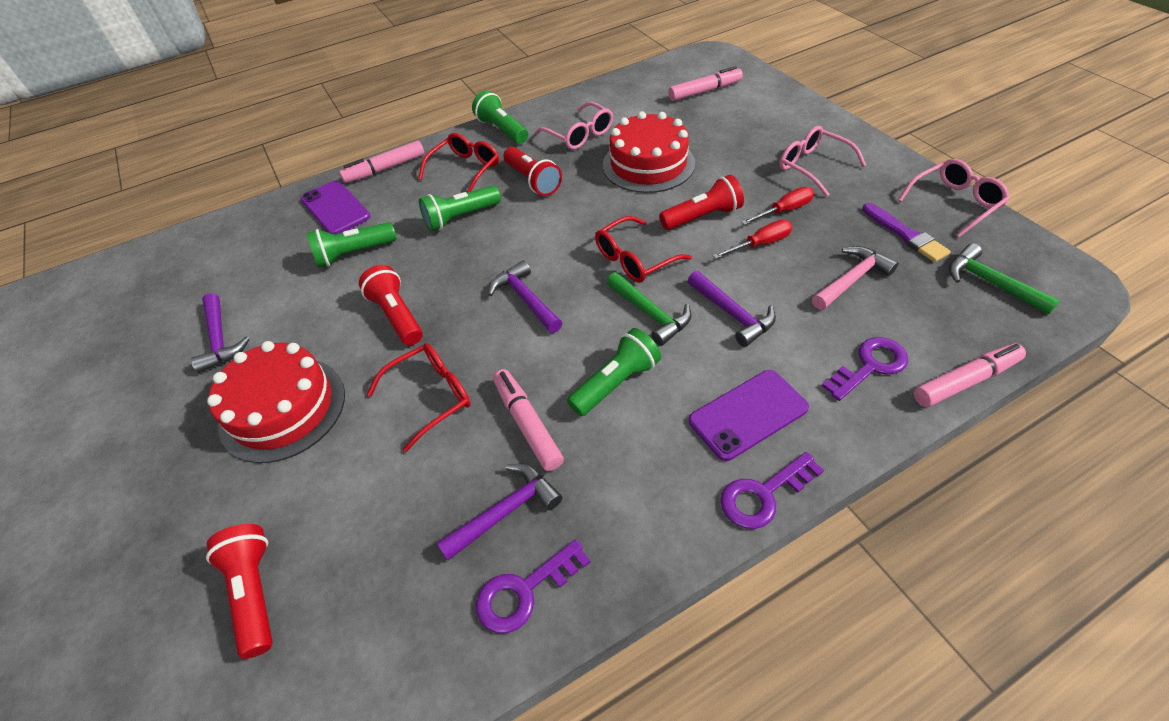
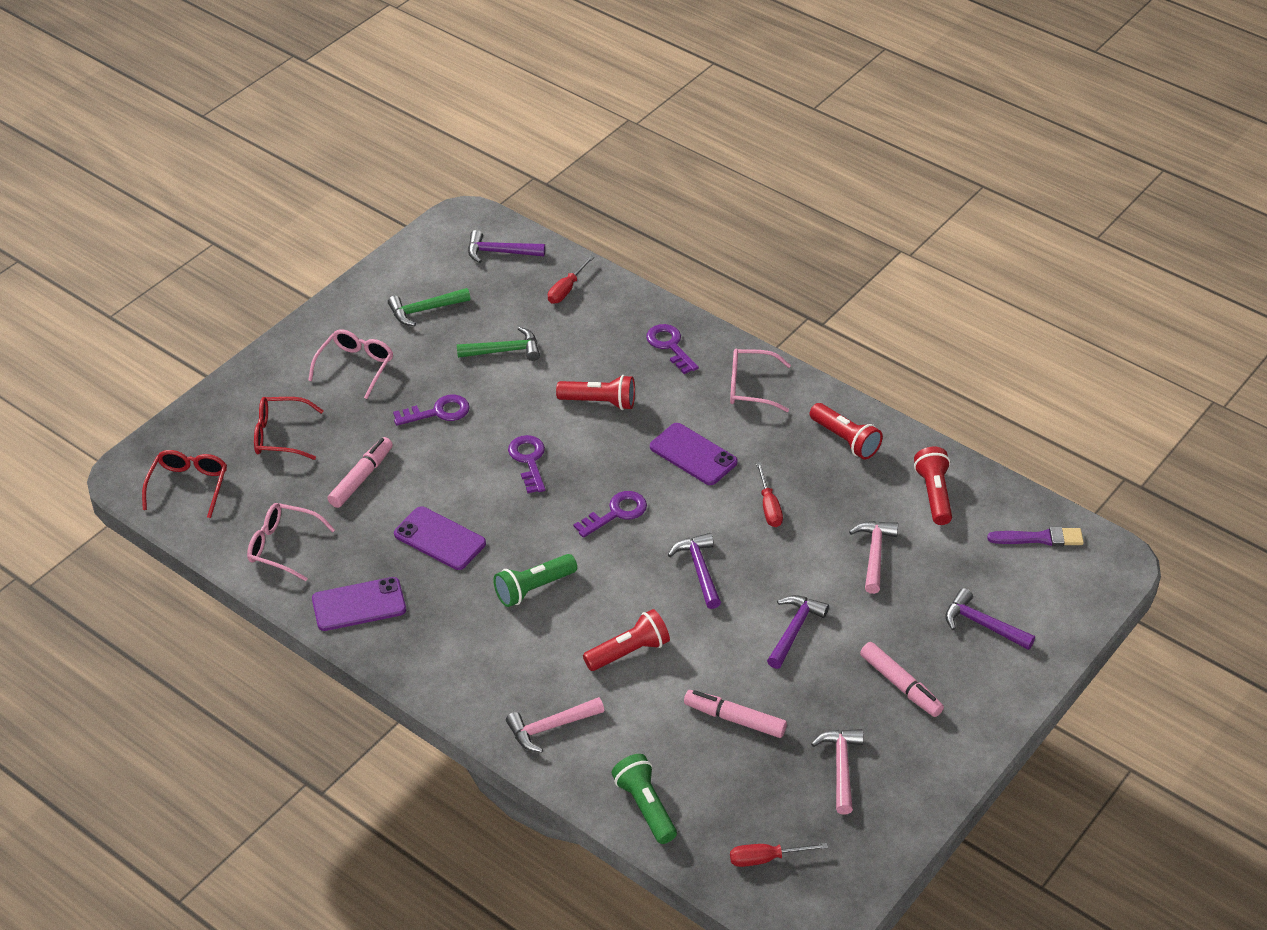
green flashlight: [307,222,397,268] [419,185,501,231] [472,90,528,144] [567,328,661,416] = 4 -> [493,554,577,607] [611,754,677,844] = 2
pink hammer: [812,246,898,310] = 1 -> [506,697,604,753] [811,729,864,814] [849,521,898,594] = 3
pink marker: [339,141,424,183] [493,369,564,471] [668,66,743,101] [914,343,1026,407] = 4 -> [328,437,393,508] [684,690,787,738] [860,642,944,717] = 3
purple key: [476,539,591,633] [721,452,824,529] [822,337,908,401] = 3 -> [393,395,470,426] [508,435,545,493] [574,491,647,538] [646,324,699,374] = 4
purple phone: [301,181,370,234] [689,370,809,461] = 2 -> [312,577,406,631] [394,506,486,570] [650,423,738,485] = 3
red cake: [207,341,345,463] [603,111,695,193] = 2 -> none = 0
red glasses: [367,343,471,452] [418,133,499,193] [595,216,692,283] = 3 -> [142,450,227,518] [254,397,323,460] = 2
red screwdriver: [713,220,792,259] [741,187,814,225] = 2 -> [548,255,594,304] [730,843,828,867] [756,462,783,527] = 3

